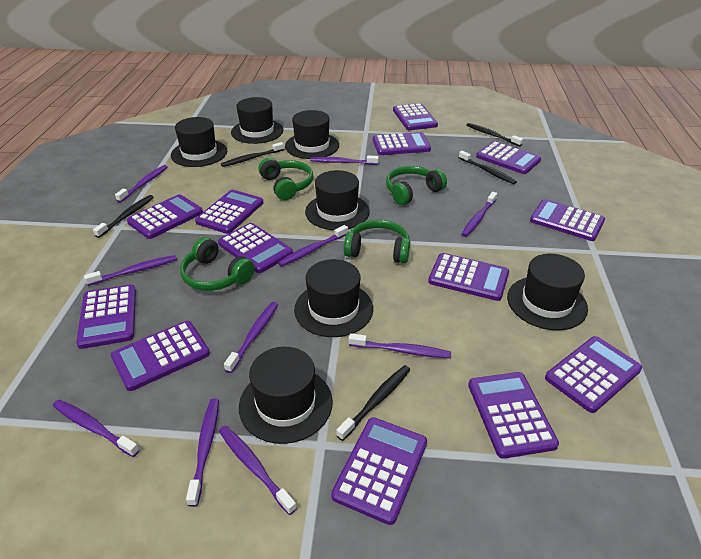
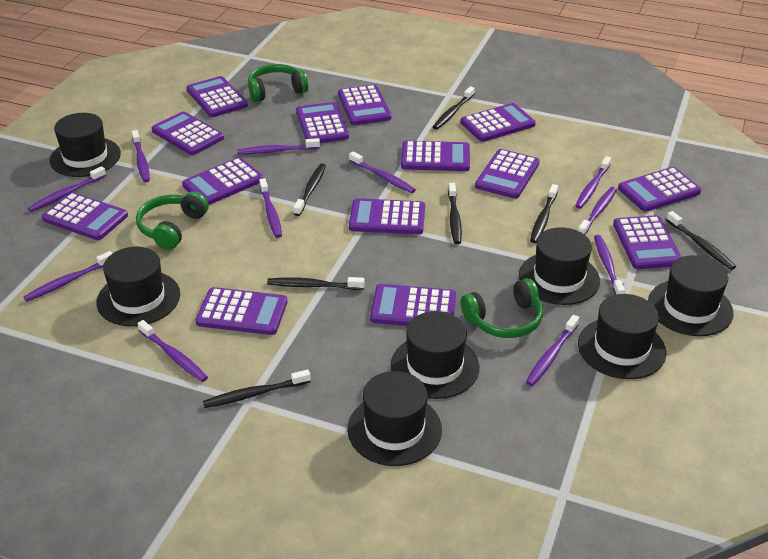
black toothbrush: [93,195,154,238] [221,142,284,167] [336,365,410,441] [459,151,517,184] [466,123,523,146] = 5 -> [203,370,311,408] [267,277,365,290] [294,164,326,216] [433,86,475,129] [448,183,462,244] [530,184,558,243] [666,211,736,270] = 7
green headphones: [180,237,255,291] [258,158,313,200] [344,220,410,264] [386,166,447,205] = 4 -> [136,191,209,250] [248,64,308,102] [461,278,543,338] = 3
purple calculator: [76,285,136,349] [111,321,210,391] [127,194,203,239] [195,189,263,234] [218,223,293,273] [331,417,427,525] [373,132,431,155] [393,103,438,130] [428,253,509,301] [468,372,559,459] [476,141,541,174] [530,199,605,241] [545,336,642,413] = 13 -> [42,192,128,240] [151,111,224,155] [182,157,264,205] [186,76,248,117] [196,287,287,335] [296,102,349,143] [338,85,392,125] [349,198,425,234] [370,284,456,326] [401,141,470,171] [461,103,536,142] [475,149,540,199] [613,215,681,269] [618,167,701,212] = 14
purple toothbrush: [53,400,140,457] [84,255,177,286] [115,165,168,202] [186,398,219,507] [219,425,297,515] [224,302,278,373] [278,225,348,266] [310,155,379,165] [349,333,451,358] [461,192,497,237] = 10 -> [24,251,113,302] [28,166,106,212] [132,130,150,182] [137,320,208,382] [237,138,320,155] [259,178,282,238] [349,151,416,193] [526,315,579,386] [575,156,611,209] [578,187,617,235] [594,235,625,295] = 11

